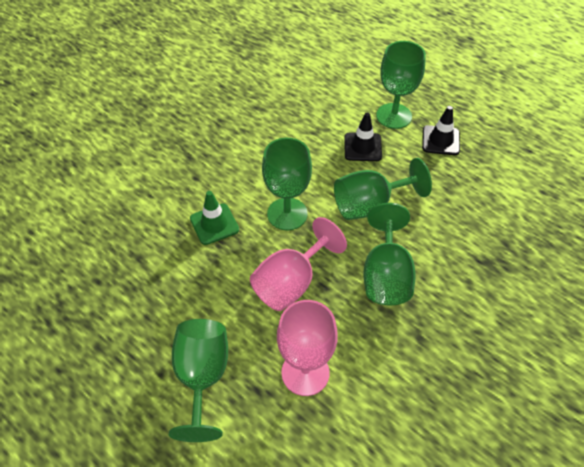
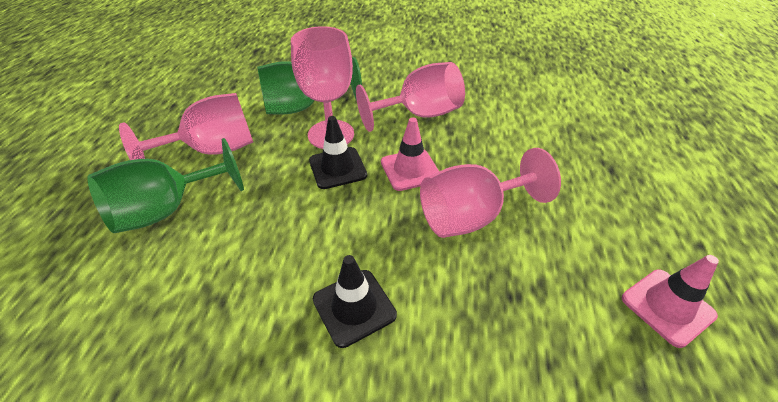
green goblet: [169,319,228,442] [262,138,312,230] [334,158,432,220] [363,203,416,305] [376,41,426,129] = 5 -> [87,138,244,233] [257,57,362,114] = 2
green traffic cone: [190,191,239,245] = 1 -> none = 0
pink goblet: [250,217,347,311] [277,300,338,396] = 2 -> [119,93,253,160] [291,26,354,149] [356,62,465,132] [420,148,561,238] = 4
pink traffic cone: none = 0 -> [381,118,439,191] [622,255,719,348] = 2

